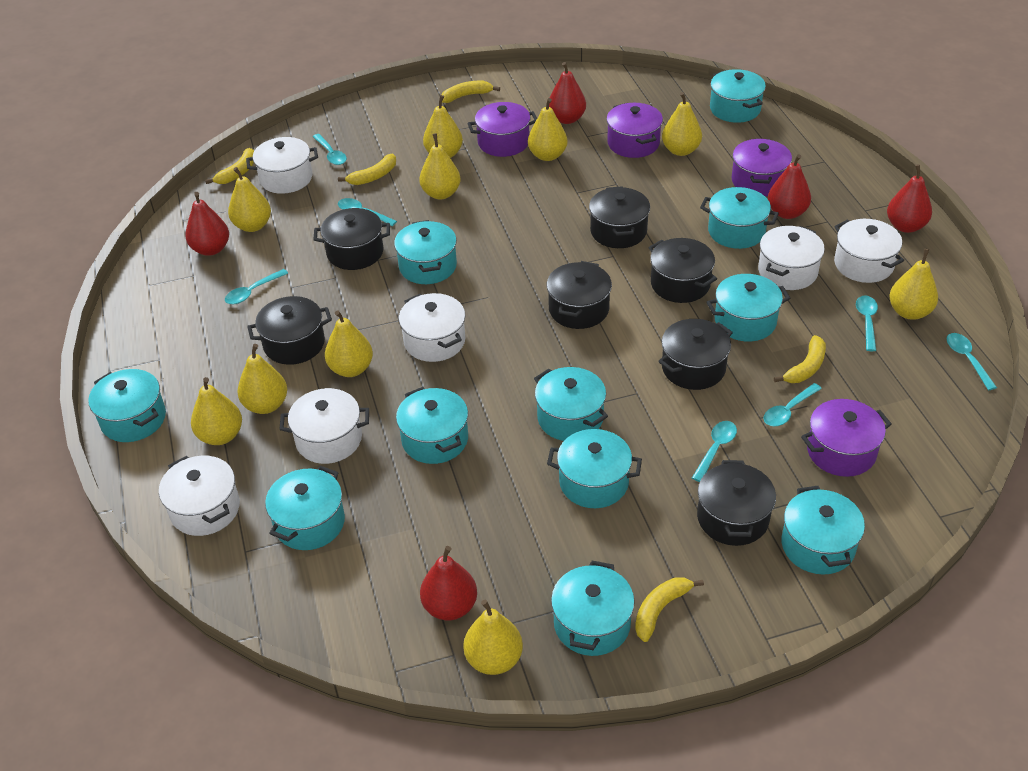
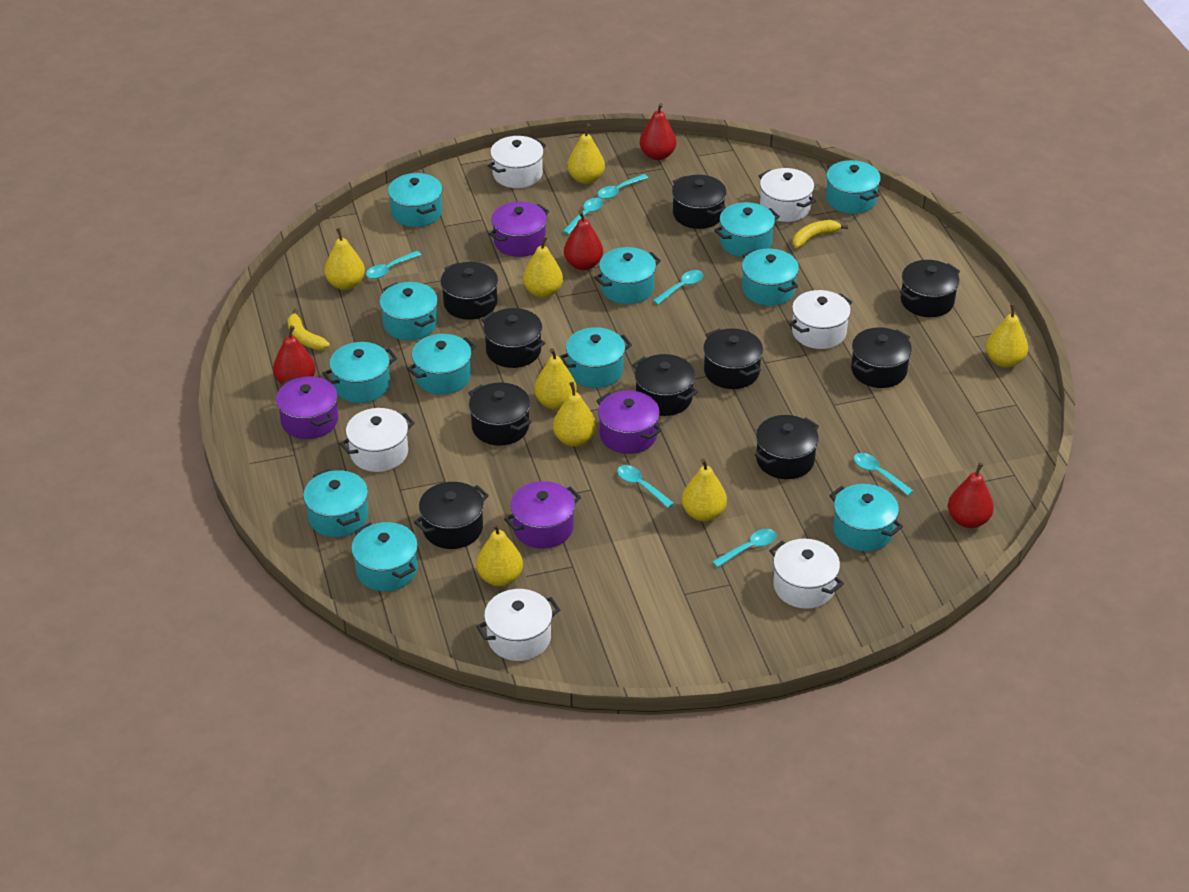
black pot: [247,296,332,365] [313,208,390,270] [547,261,612,329] [589,186,650,248] [649,238,717,303] [658,319,733,390] [697,460,776,546] = 7 -> [414,482,489,549] [441,262,498,320] [468,382,531,446] [481,308,545,368] [632,354,698,416] [672,175,727,229] [703,328,763,389] [755,415,819,479] [851,327,912,388] [900,260,960,317] = 10
red pear: [185,192,229,256] [420,546,477,620] [549,62,586,124] [768,154,811,219] [887,164,932,233] = 5 -> [273,326,316,385] [564,211,603,270] [639,103,677,160] [948,462,994,528] = 4
turquoise pot: [88,369,166,442] [265,466,345,550] [394,220,457,284] [396,387,468,464] [534,367,608,441] [547,429,642,508] [551,561,635,656] [700,187,779,249] [706,274,791,342] [710,69,766,123] [781,486,865,575] = 11 -> [303,469,369,537] [323,342,397,403] [351,522,418,591] [379,282,438,341] [388,173,442,227] [407,334,476,395] [559,327,632,388] [594,247,661,304] [714,202,780,257] [742,249,799,306] [826,160,881,214] [829,484,903,551] = 12
yellow banana: [205,148,254,184] [338,154,396,185] [441,81,500,103] [635,577,704,642] [774,335,826,383] = 5 -> [287,309,330,350] [793,220,848,248] = 2
yellow pear: [191,377,242,445] [228,167,271,232] [237,344,287,414] [325,310,373,377] [419,133,461,200] [423,95,463,158] [463,600,523,675] [528,98,567,161] [662,92,702,156] [889,249,938,320] = 10 -> [325,228,365,290] [476,523,523,586] [523,236,563,298] [534,348,577,409] [553,382,596,447] [567,124,605,184] [682,458,727,521] [986,304,1028,367] = 8

